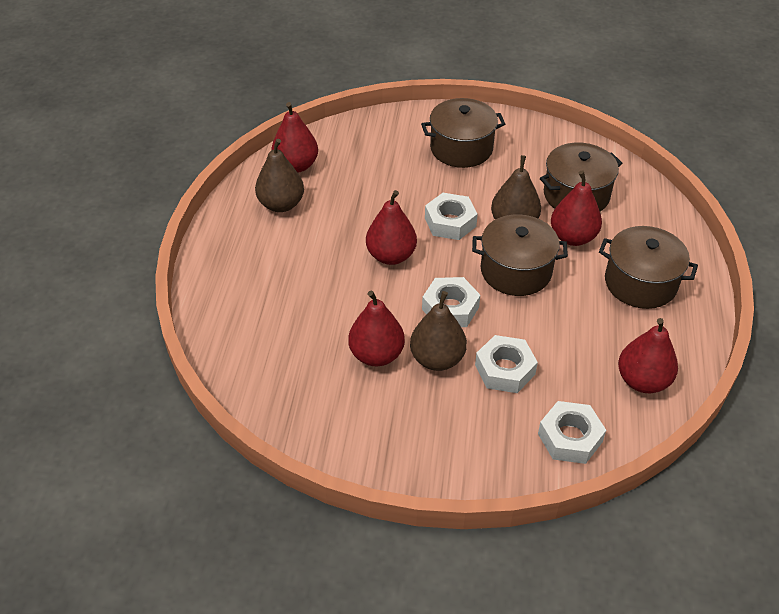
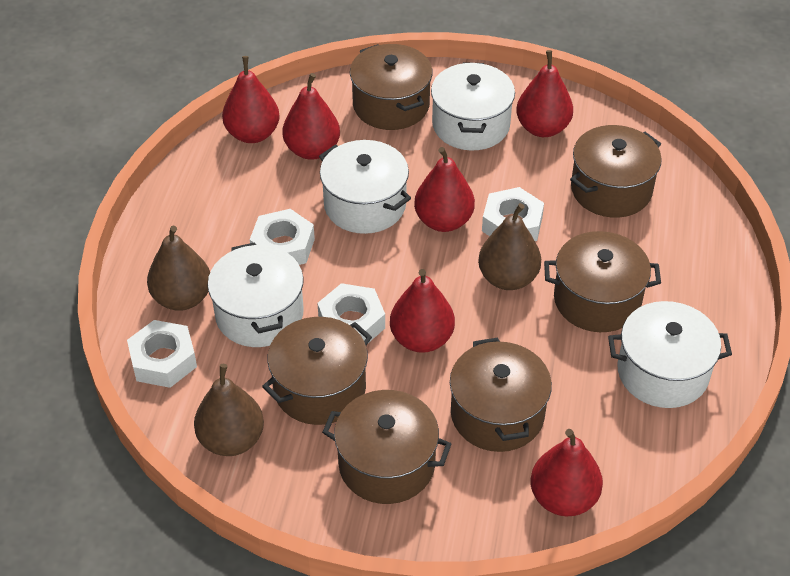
brown pot: [421,98,505,168] [472,214,568,296] [540,142,622,212] [599,226,698,309] = 4 -> [262,317,372,425] [322,390,451,504] [350,44,433,130] [450,338,552,452] [544,231,661,332] [570,125,662,218] = 6
red pear: [271,102,318,173] [348,291,405,366] [366,190,417,265] [551,170,602,246] [618,318,678,393] = 5 -> [222,56,280,143] [283,73,340,160] [390,269,455,353] [414,147,475,232] [516,50,573,137] [530,429,603,516] = 6
white pot: none = 0 -> [208,242,304,347] [319,140,411,234] [431,62,515,150] [608,301,732,408] = 4

